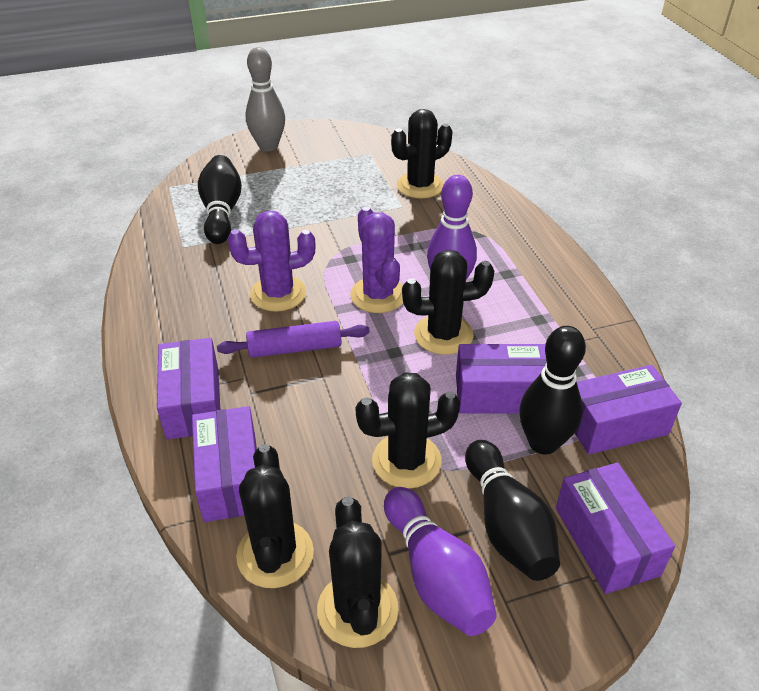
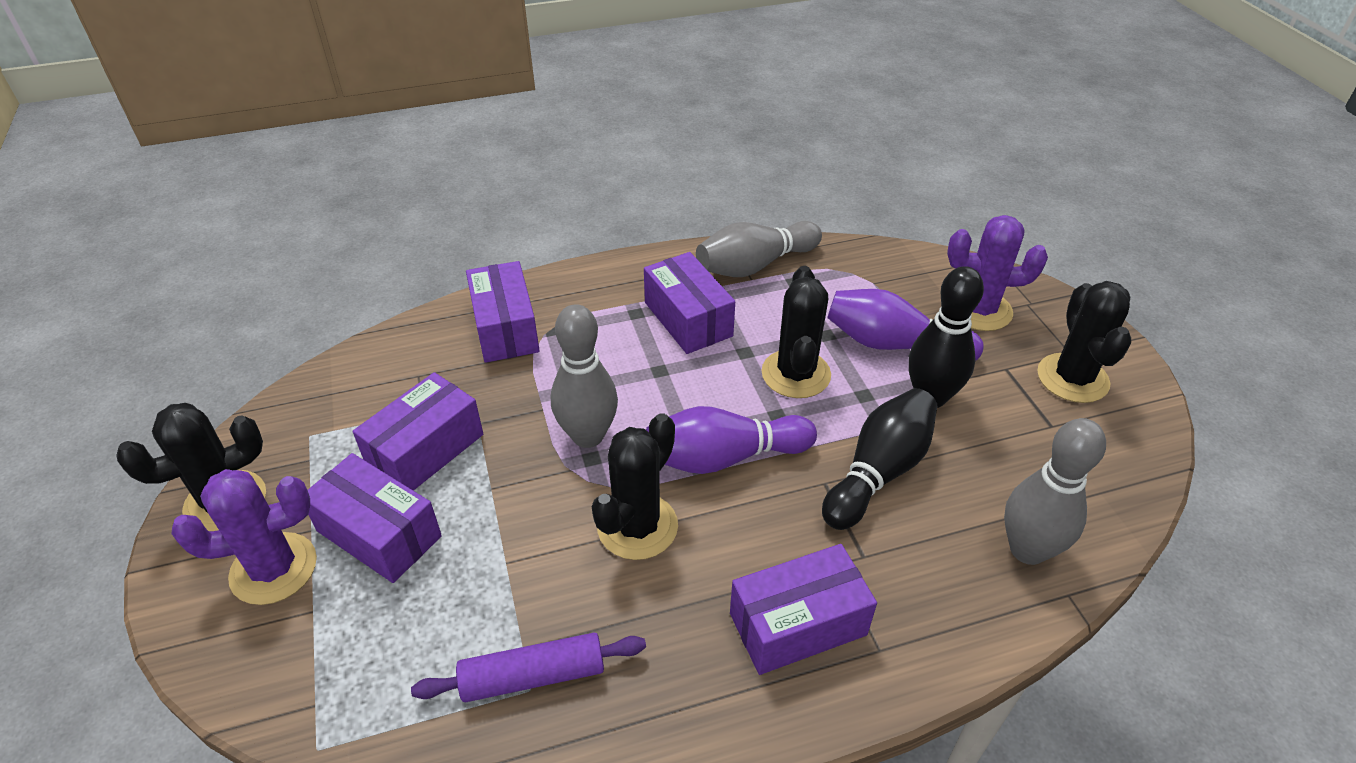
black bowling pin: [198,155,242,244] [465,440,560,581] [519,326,586,455] = 3 -> [822,388,937,530] [908,266,984,408] = 2
black cactus: [236,444,314,588] [317,496,399,648] [356,372,461,489] [391,109,452,198] [402,250,494,355] = 5 -> [116,403,266,531] [592,413,678,560] [761,266,831,398] [1037,281,1131,403] = 4
grey bowling pin: [246,47,285,151] = 1 -> [551,304,618,448] [696,221,822,277] [1004,418,1106,565] = 3

